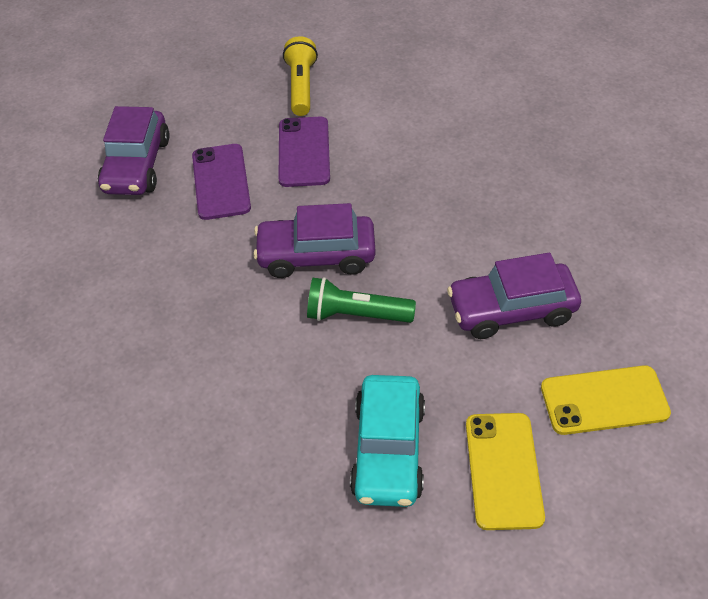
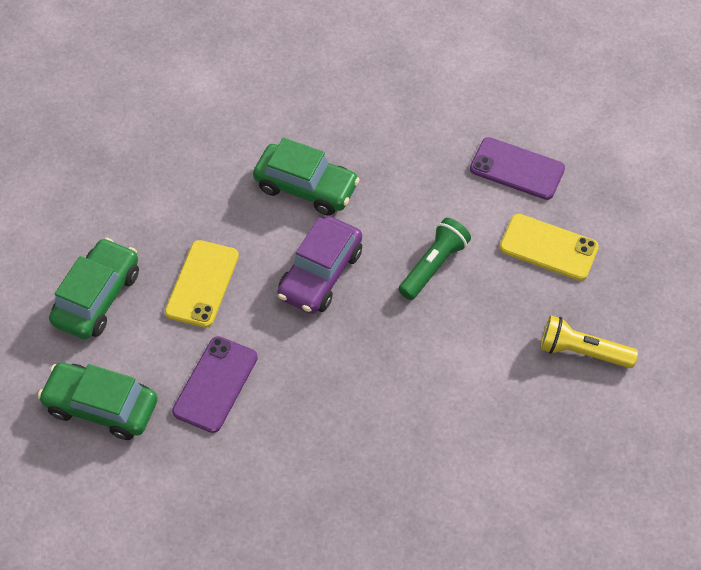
green car: none = 0 -> [38,362,158,440] [49,238,139,339] [253,138,360,216] = 3
purple car: [98,106,170,195] [253,203,376,278] [447,253,581,339] = 3 -> [277,216,362,314] = 1
turquoise car: [350,375,425,507] = 1 -> none = 0

